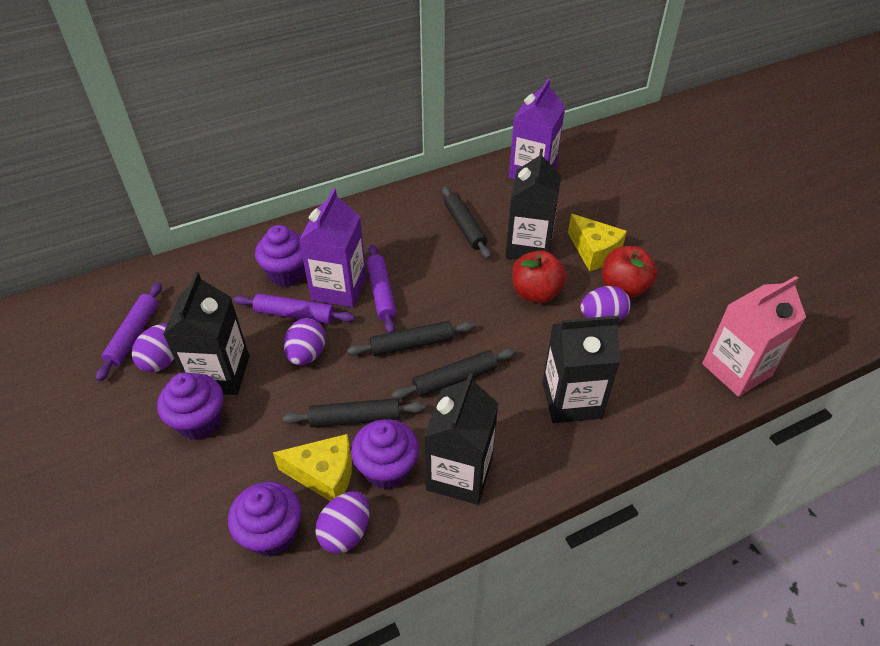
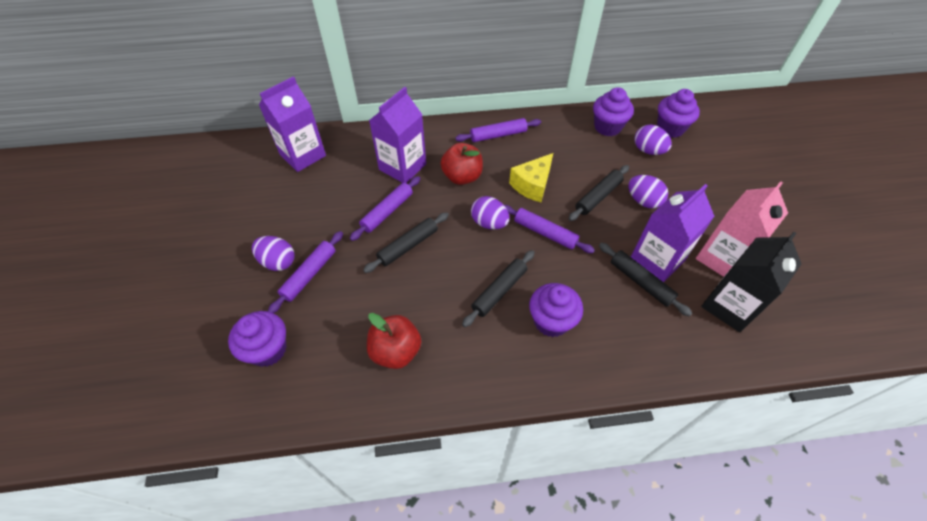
black carton: [163,272,249,395] [424,373,499,505] [505,149,561,260] [542,315,620,423] = 4 -> [701,232,801,332] = 1
purple carton: [299,188,366,308] [509,79,565,180] = 2 -> [259,76,326,172] [369,87,426,183] [631,184,715,282] = 3
purple rolling pin: [96,282,162,382] [234,293,355,324] [367,244,397,333] = 3 -> [268,231,343,313] [350,176,420,241] [455,118,541,142] [504,205,595,253] = 4
yellow cheese: [273,434,352,501] [568,214,627,271] = 2 -> [509,153,553,202] = 1

